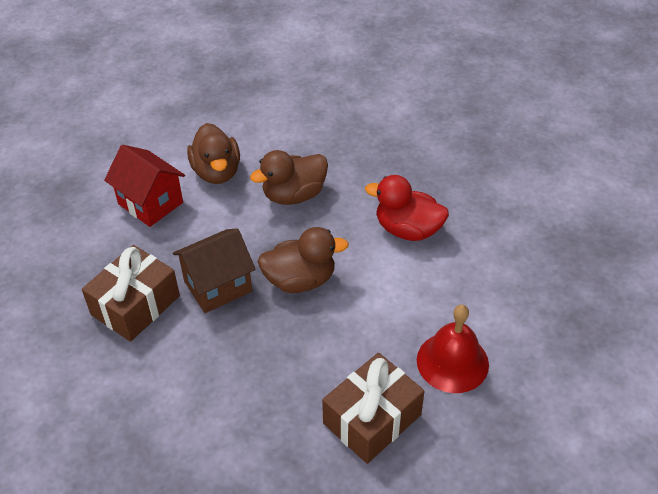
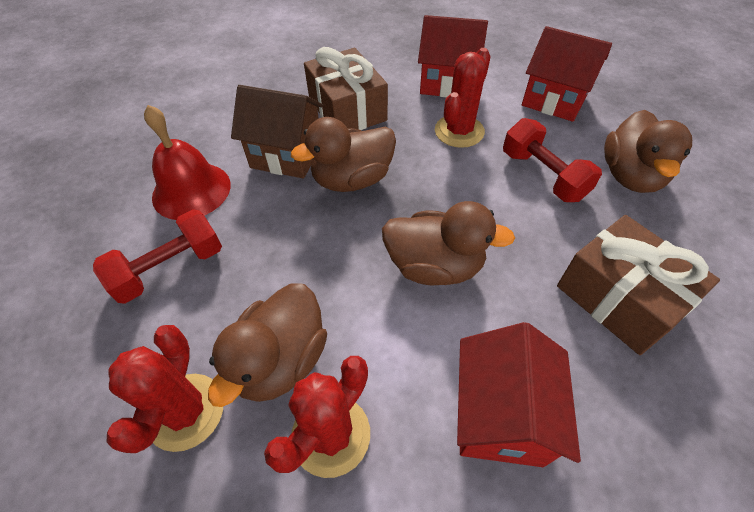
brown duck: [187,123,240,184] [250,150,328,205] [258,227,349,293] = 3 -> [208,283,327,407] [291,117,396,192] [382,201,515,285] [604,110,692,193] = 4
red cactus: none = 0 -> [107,325,223,453] [264,356,370,478] [435,48,491,148] = 3
red duck: [365,175,449,241] = 1 -> none = 0
red dumbbell: none = 0 -> [93,209,222,304] [503,118,602,202] = 2
red house: [104,145,185,227] = 1 -> [418,15,488,98] [457,322,581,467] [522,26,612,122] = 3

